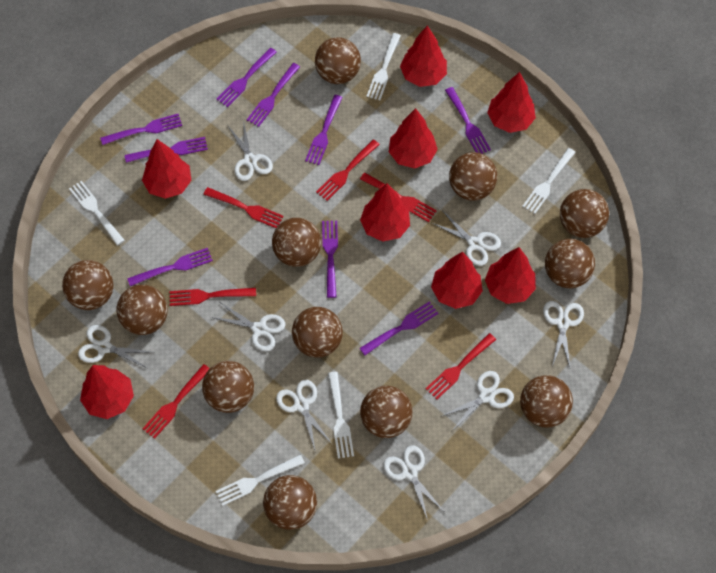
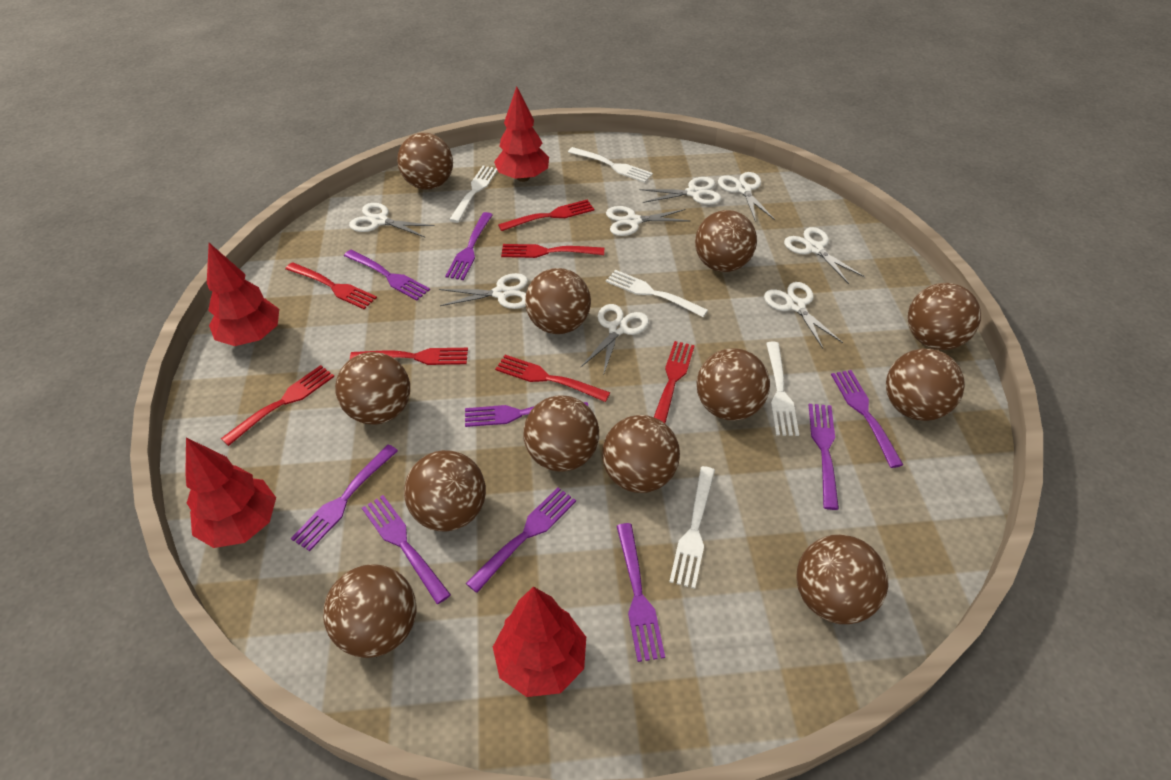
red fork: [142,364,210,439] [170,288,256,306] [203,187,284,228] [316,139,380,201] [360,173,437,222] [426,333,496,399] = 6 -> [221,365,334,446] [285,262,377,309] [350,348,468,365] [495,355,610,402] [498,199,594,231] [501,244,604,258] [654,341,695,423] = 7
red tree: [80,365,134,419] [142,139,191,199] [360,183,410,242] [389,108,438,168] [400,25,447,87] [431,252,483,309] [485,247,536,304] [487,72,536,133] = 8 -> [185,438,276,548] [207,243,279,346] [493,587,586,697] [494,86,549,182] = 4

